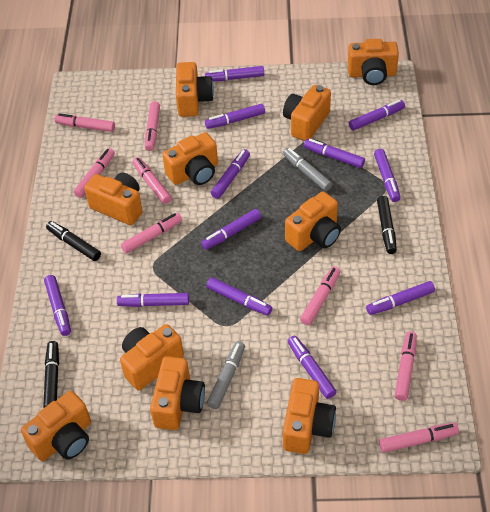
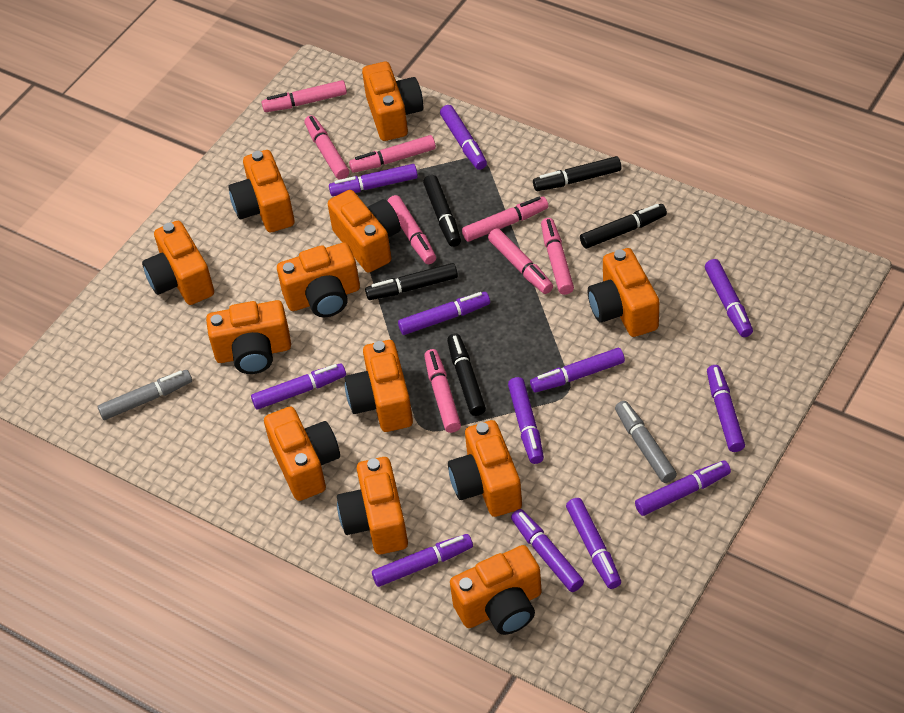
black marker: [43,341,59,408] [46,221,101,261] [377,196,397,254] = 3 -> [365,263,458,300] [423,175,461,247] [447,333,486,416] [533,156,621,191] [580,204,667,249] = 5
orange camera: [21,391,91,461] [84,173,143,225] [120,324,184,390] [150,356,205,430] [162,132,218,185] [176,62,214,117] [283,85,331,141] [283,378,336,454] [285,192,341,251] [347,39,399,85] = 10 -> [142,221,214,305] [206,300,291,374] [228,150,294,232] [264,407,340,501] [277,242,360,317] [328,190,401,273] [337,457,408,554] [344,340,413,432] [362,62,423,141] [448,420,522,517] [450,545,542,635] [588,248,659,337] = 12

